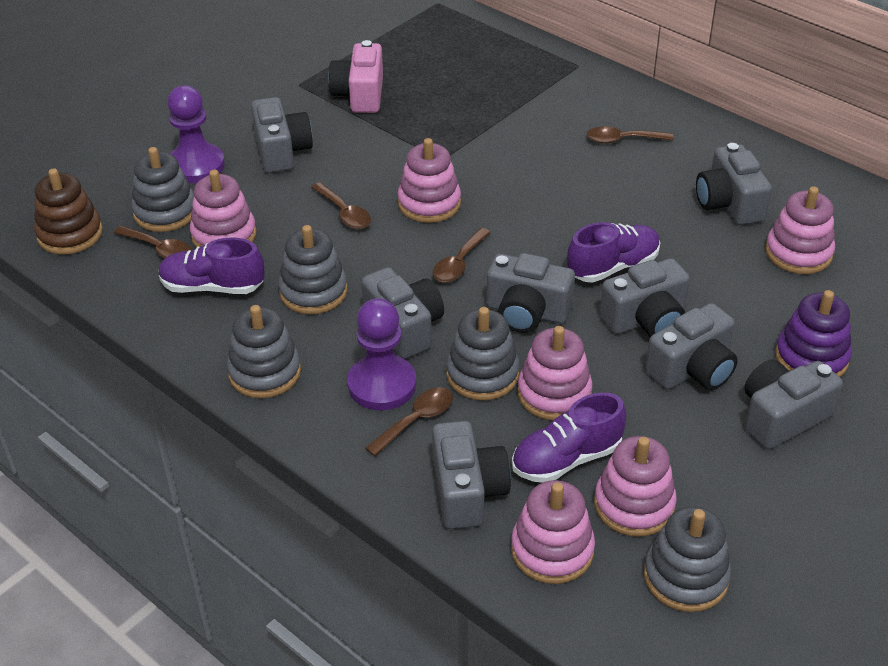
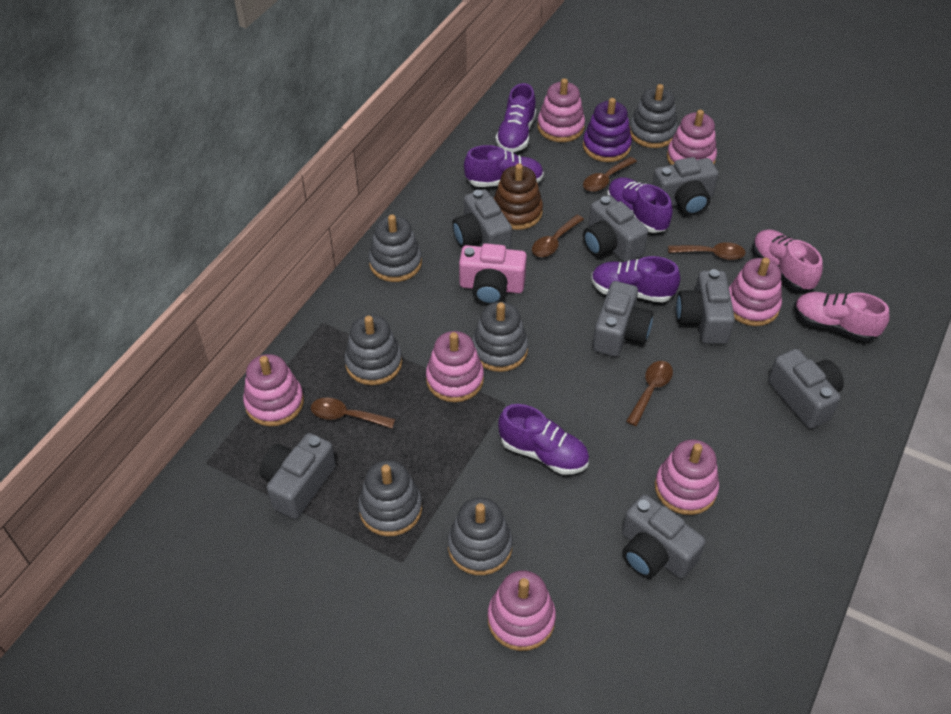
grey stacking toy: [131,147,194,232] [227,305,301,398] [278,225,347,314] [446,307,520,400] [644,506,731,612] = 5 -> [344,315,402,385] [358,460,422,536] [369,214,422,282] [448,498,513,575] [472,302,528,372] [630,84,678,148] = 6
pink shoe: none = 0 -> [752,229,823,291] [794,292,889,342] = 2
pink stacking toy: [190,170,257,248] [397,138,461,223] [511,480,595,584] [517,326,593,420] [594,436,677,537] [765,186,835,274] = 6 -> [243,354,304,426] [426,331,484,402] [487,570,556,651] [537,78,585,142] [655,439,719,515] [667,110,717,165] [729,258,782,326] = 7
purple pawn: [167,85,225,183] [347,298,416,410] = 2 -> none = 0
purple shoe: [158,238,265,294] [512,392,626,483] [567,222,660,283] = 3 -> [464,145,544,187] [496,83,536,152] [498,404,589,475] [591,256,680,303] [607,177,673,233] = 5

